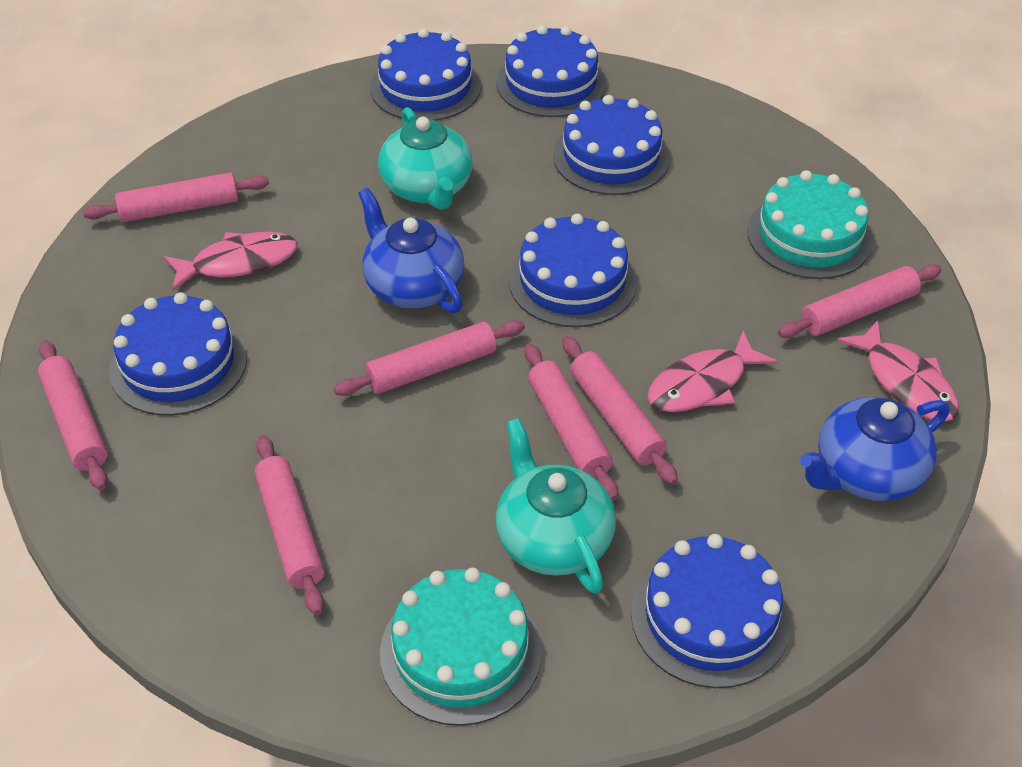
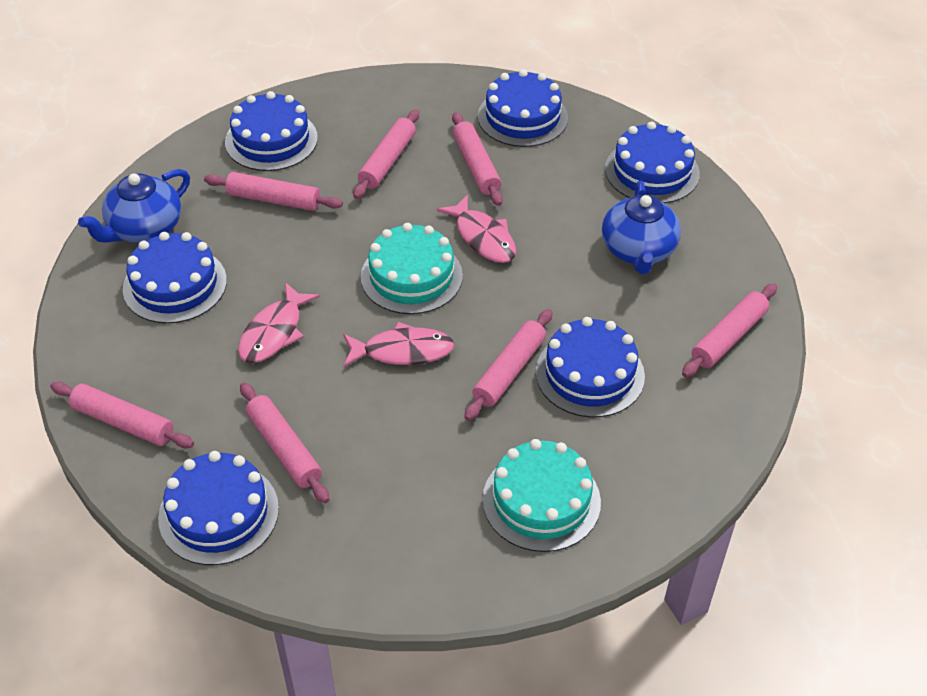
turquoise teapot: [378,107,473,210] [496,418,616,594] = 2 -> none = 0

